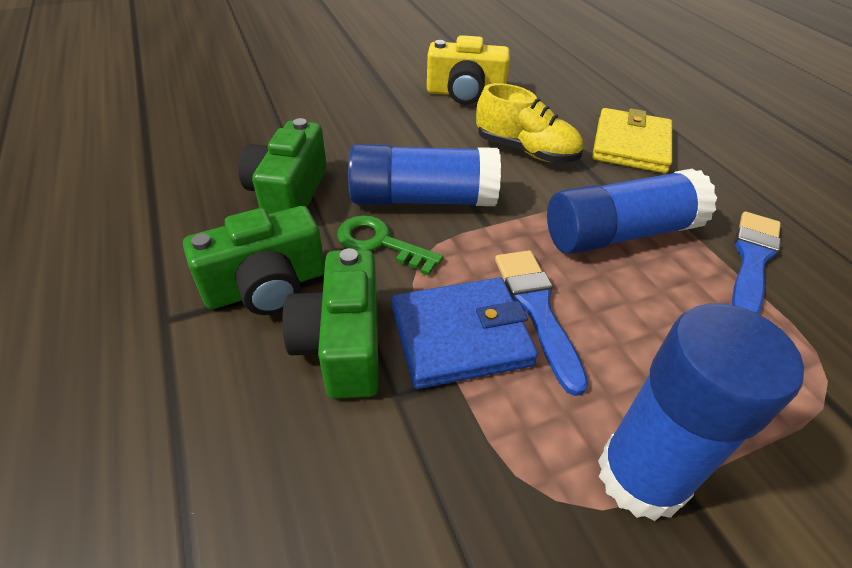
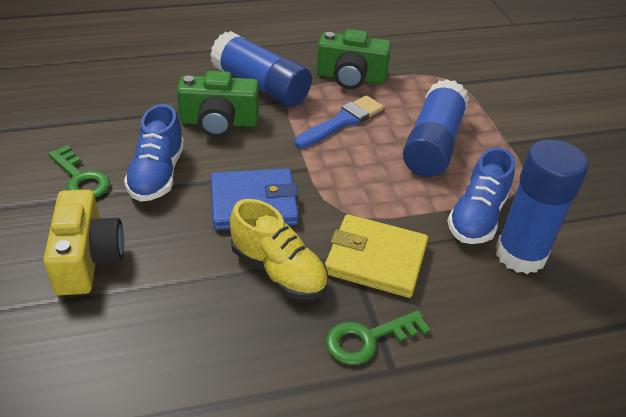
blue brush: [495,250,589,396] [732,211,781,314] = 2 -> [294,95,384,148] = 1
blue shoe: none = 0 -> [124,104,184,202] [447,147,515,244] = 2
green camera: [183,206,325,315] [238,118,327,214] [282,248,379,399] = 3 -> [177,71,259,137] [316,29,391,89] = 2
green key: [337,215,443,276] = 1 -> [48,145,110,198] [326,310,430,365] = 2

